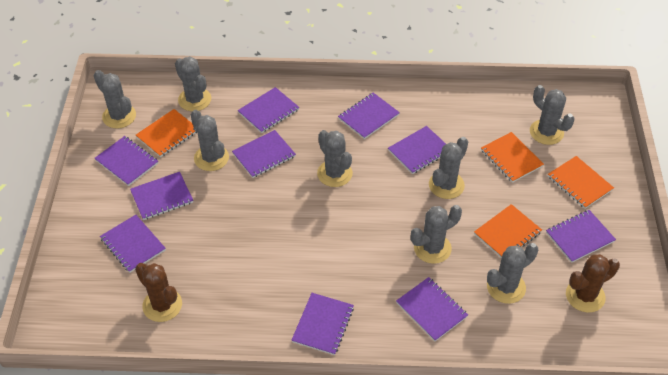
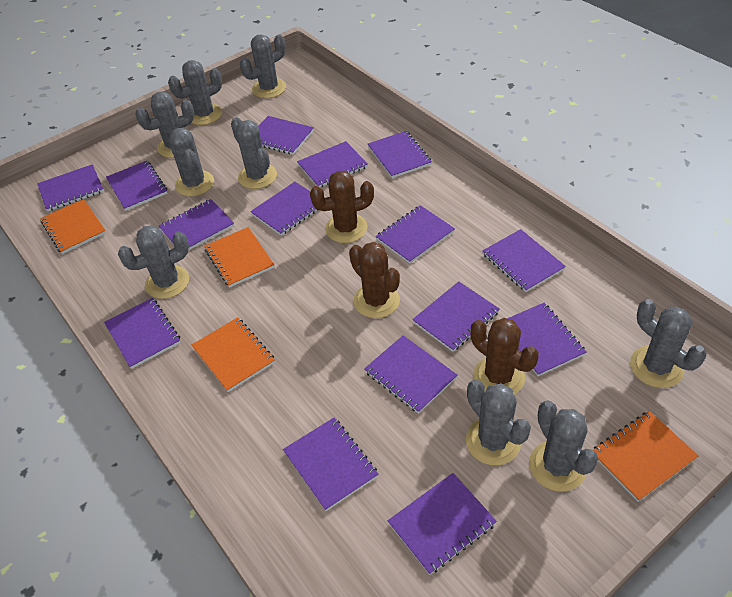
brown cactus: [135,263,182,322] [566,254,620,313] = 2 -> [310,171,374,243] [349,242,400,318] [470,318,539,395] = 3
grey cactus: [94,70,136,129] [175,57,211,111] [191,110,229,171] [317,130,353,187] [410,205,462,264] [429,137,468,199] [487,243,538,304] [530,85,575,145] = 8 -> [118,225,189,299] [135,91,194,158] [168,60,222,125] [169,128,214,197] [231,117,277,189] [240,34,286,98] [466,380,531,465] [529,401,598,492] [630,299,706,388] = 9
purple notebook: [94,136,158,186] [100,215,166,273] [130,172,193,220] [232,130,296,178] [238,87,299,133] [291,293,354,355] [338,93,400,139] [388,126,446,174] [396,277,468,341] [546,210,616,263] = 10 -> [37,164,104,211] [104,298,181,369] [106,161,167,211] [159,199,234,251] [250,182,318,236] [258,116,314,155] [283,418,378,511] [297,141,368,187] [364,335,457,414] [368,131,432,178] [376,205,455,264] [388,473,497,575] [412,281,500,352] [482,229,566,292] [507,303,587,376] = 15

